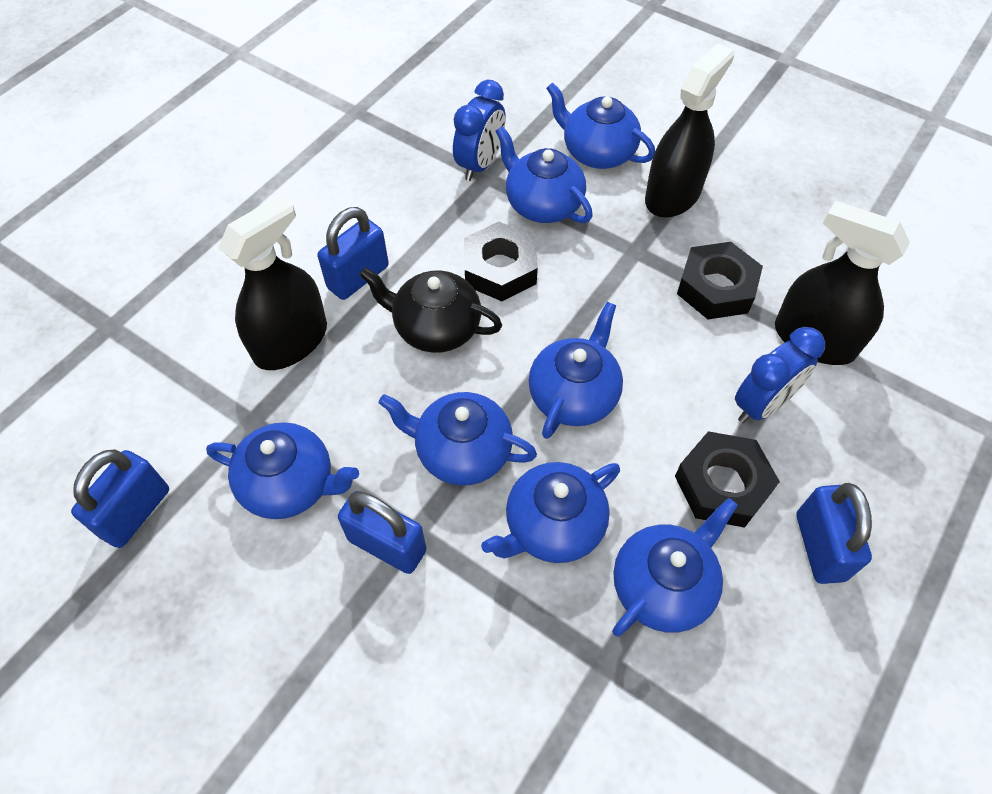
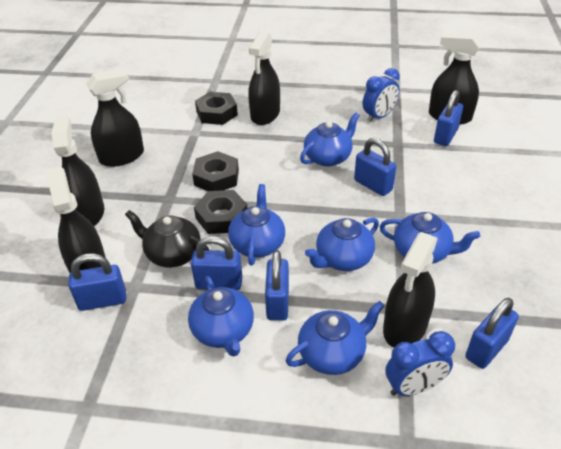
black spray bottle: [218,195,327,370] [645,43,734,218] [775,201,910,365] = 3 -> [48,167,106,273] [51,115,104,226] [86,69,144,167] [248,32,280,125] [383,232,438,348] [429,33,481,125] = 6
blue padlock: [71,449,169,548] [317,207,389,300] [338,491,426,574] [797,483,872,584] = 4 -> [68,253,126,311] [191,236,242,290] [265,250,289,321] [354,138,396,196] [434,90,463,146] [465,298,519,369] = 6
blue teapot: [206,422,359,519] [379,392,537,486] [481,462,620,563] [496,126,593,223] [528,302,623,439] [546,82,655,169] [612,498,738,637] = 7 -> [188,276,254,357] [228,184,285,266] [286,301,384,375] [300,113,360,167] [305,218,379,271] [380,212,480,264] = 6

